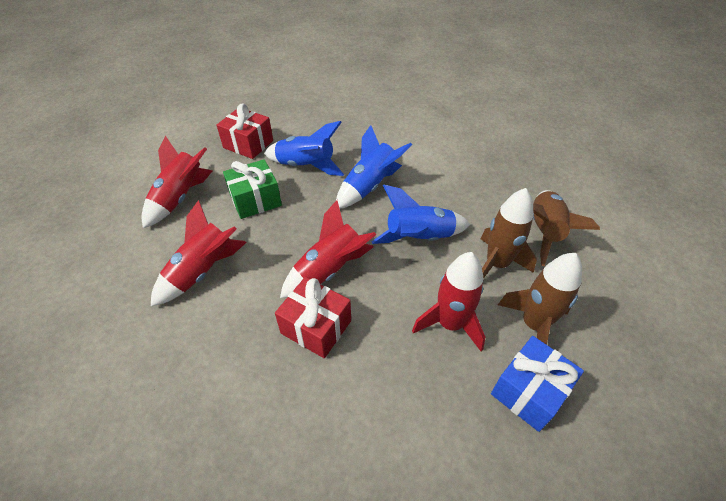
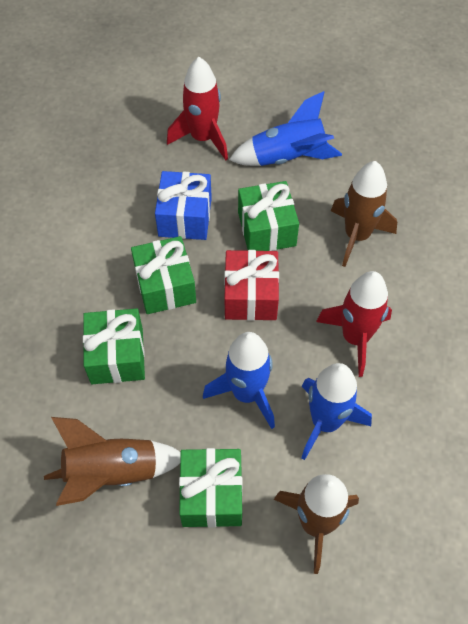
green gift: [223,159,282,219] = 1 -> [83,308,145,384] [131,236,196,314] [179,448,243,527] [238,181,299,251] = 4
red gift: [217,103,273,159] [275,277,351,358] = 2 -> [224,250,279,321] = 1
red rocket: [142,136,213,228] [151,200,247,306] [280,200,376,298] [412,252,485,351] = 4 -> [167,57,228,160] [316,271,392,377] = 2

